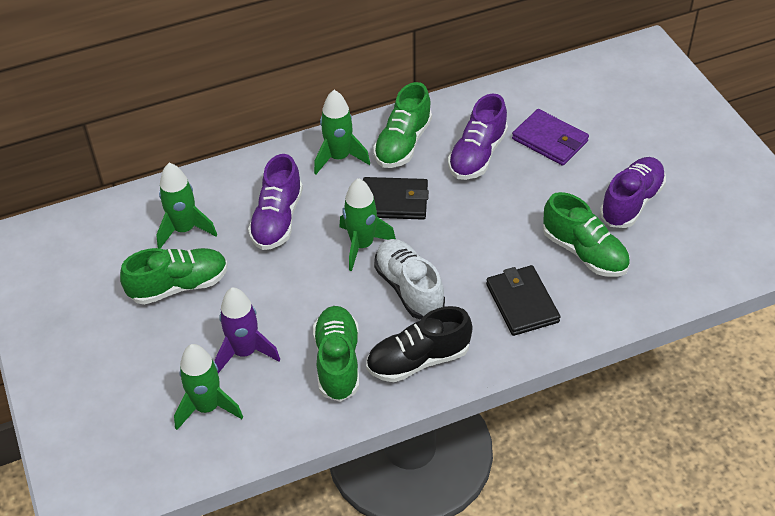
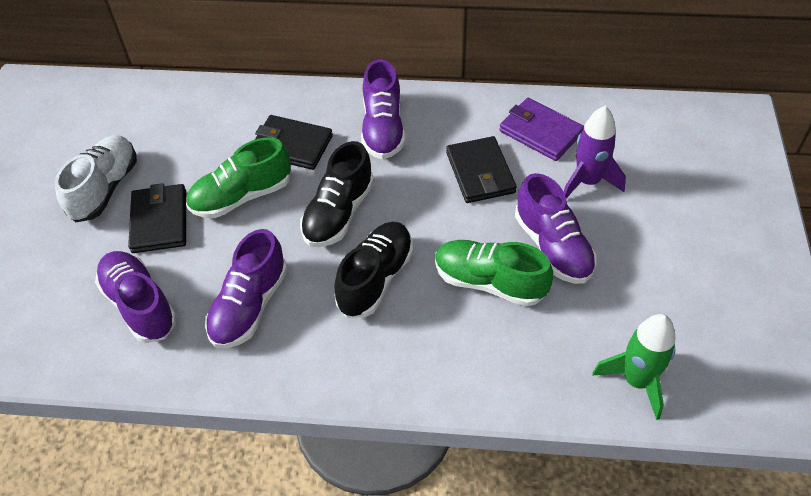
black shoe: [366,306,472,382] = 1 -> [300,141,374,247] [334,222,413,318] = 2
black wallet: [363,177,429,220] [486,265,560,336] = 2 -> [128,183,186,253] [255,115,333,170] [446,136,517,203] = 3
green rocket: [156,163,217,249] [174,344,243,430] [314,90,370,175] [340,178,396,271] = 4 -> [592,314,676,420] = 1
green shoe: [120,248,228,305] [313,306,359,402] [373,82,432,168] [543,192,630,277] = 4 -> [186,137,291,218] [435,240,553,306] = 2
purple shoe: [248,154,303,250] [448,93,508,180] [600,157,666,228] = 3 -> [95,251,177,343] [205,229,288,348] [361,59,405,159] [515,173,597,284] = 4

